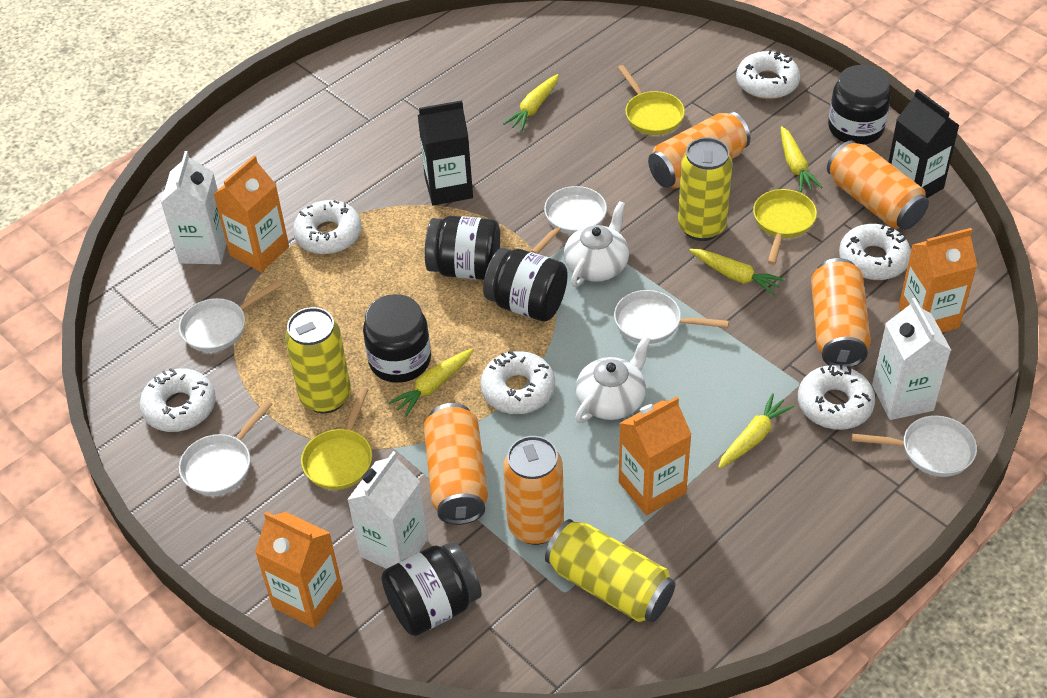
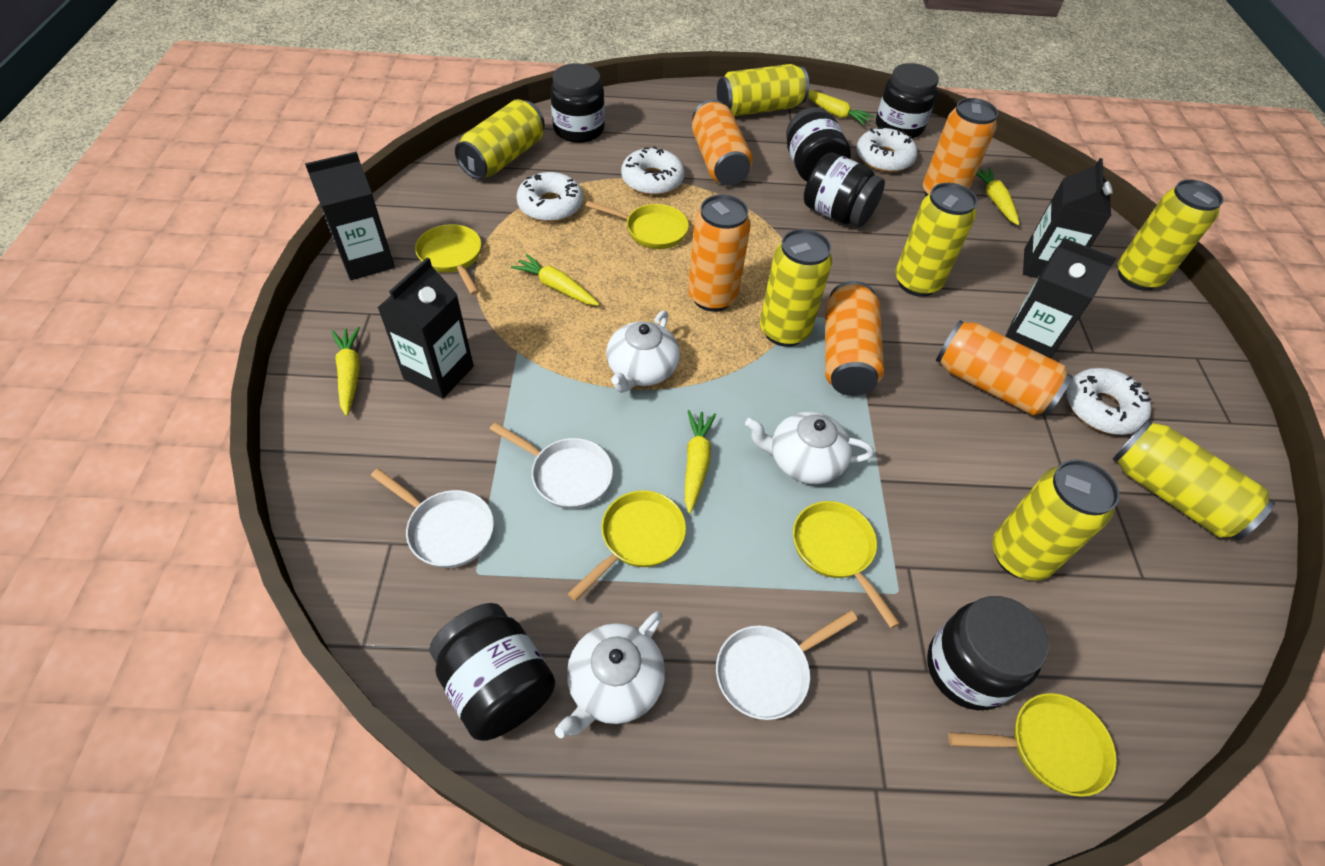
black carton: [418,100,473,206] [888,89,960,198] = 2 -> [305,151,395,280] [377,257,474,399] [1005,238,1116,358] [1023,158,1113,278] = 4
black jar: [363,294,431,383] [381,541,482,636] [425,216,500,280] [483,248,568,321] [828,65,891,145] = 5 -> [430,603,555,741] [550,63,605,143] [786,107,851,182] [804,152,885,227] [876,63,939,139] [927,596,1049,710] = 6
orange carton: [214,155,289,272] [255,512,343,628] [619,397,692,515] [898,228,977,333] = 4 -> none = 0
white carton: [161,151,227,264] [347,451,428,569] [872,298,951,420] = 3 -> none = 0
white donut: [140,368,216,432] [293,200,362,255] [480,351,555,414] [736,50,800,99] [798,364,875,430] [839,224,911,280] = 6 -> [516,172,583,222] [621,146,685,195] [856,127,918,172] [1066,368,1151,435] = 4
white pan: [179,280,282,352] [179,400,273,495] [531,186,607,254] [614,290,729,344] [852,415,977,477] = 5 -> [371,468,494,568] [490,422,613,509] [716,610,858,720] = 3
white teapot: [564,201,629,287] [575,336,651,423] = 2 -> [555,611,665,738] [606,311,680,393] [745,412,874,484] = 3
yellow can: [285,307,351,413] [545,519,676,622] [678,137,733,241] = 3 -> [455,99,545,180] [717,64,809,116] [760,229,832,347] [895,183,978,297] [992,459,1120,581] [1113,420,1275,541] [1118,179,1224,291] = 7
yellow pan: [301,387,372,490] [618,65,685,135] [753,189,817,265] = 3 -> [415,224,481,295] [568,490,686,601] [585,201,689,249] [793,501,900,628] [948,693,1117,797] = 5

